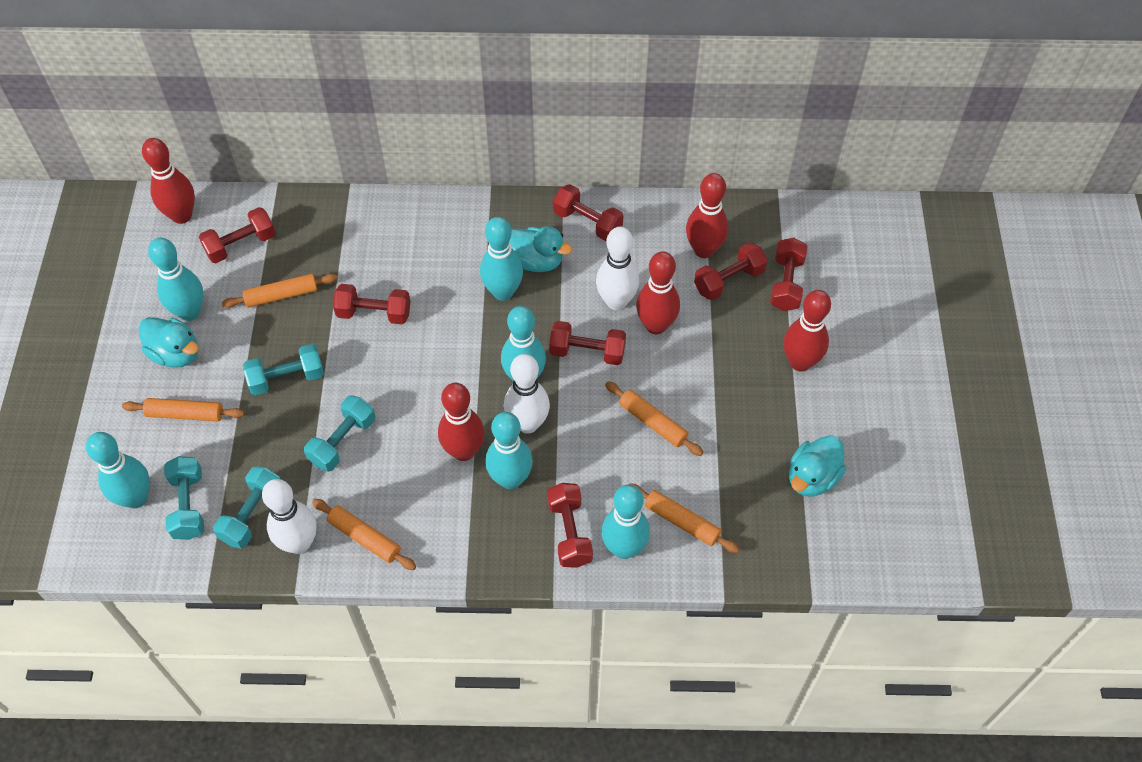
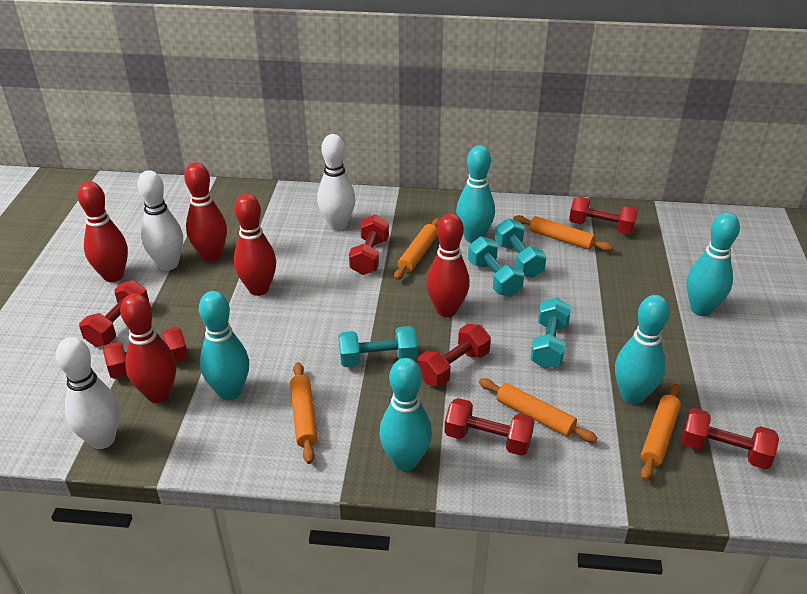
turquoise bowling pin: [86,432,150,509] [148,237,203,321] [480,217,523,301] [485,412,533,489] [501,306,546,381] [601,484,650,559] = 6 -> [199,291,249,400] [379,358,432,471] [456,145,495,243] [615,295,670,404] [686,212,740,316] = 5
turquoise duck: [139,317,199,368] [509,226,572,272] [789,435,846,497] = 3 -> none = 0

